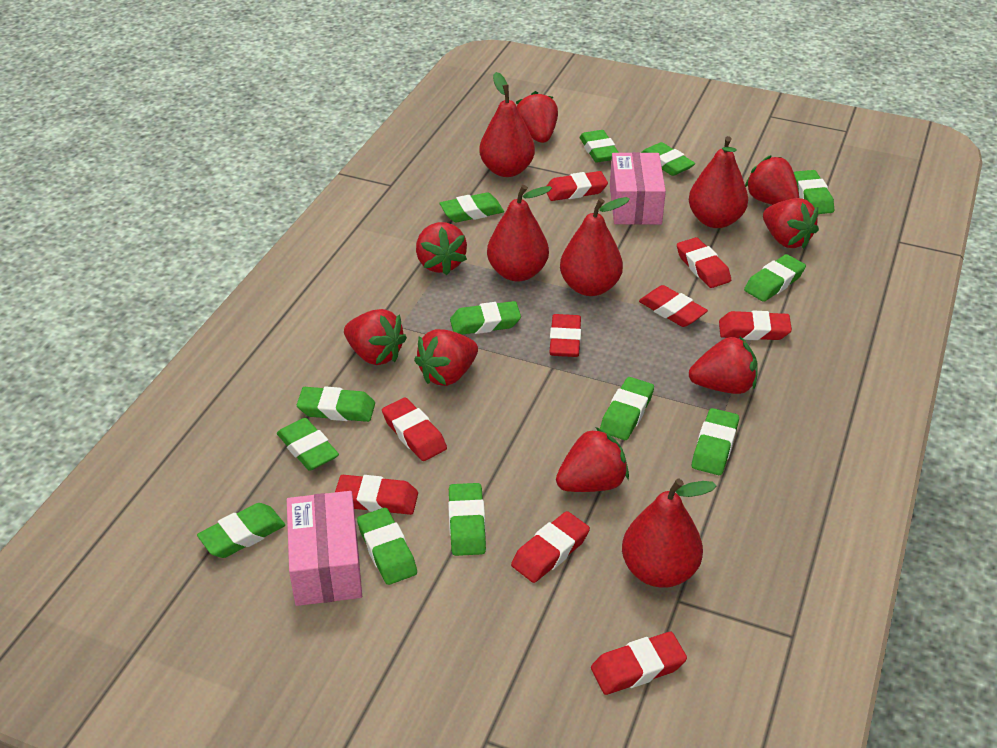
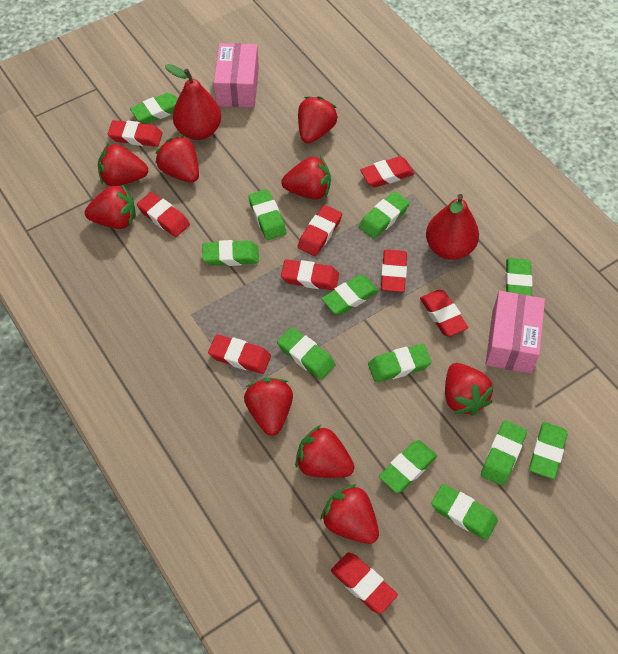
green eraser: [197,503,285,558] [277,418,339,471] [297,386,375,422] [357,508,417,585] [440,193,504,222] [448,483,486,556] [450,301,521,335] [580,130,619,163] [600,377,654,440] [641,142,695,176] [692,408,739,475] [744,254,806,302] [794,170,834,214] = 13 -> [130,93,178,124] [203,240,259,266] [248,189,286,240] [277,327,336,380] [322,275,379,315] [359,191,410,239] [368,344,432,383] [379,440,437,493] [431,484,498,540] [481,421,527,486] [505,258,532,296] [530,422,567,479] = 12
red pear: [479,72,535,177] [487,185,552,281] [560,197,630,296] [622,479,717,588] [689,136,748,228] = 5 -> [165,64,221,140] [426,194,479,260] = 2
red strawberry: [344,309,407,365] [414,329,478,386] [416,222,467,275] [516,91,558,143] [556,427,629,492] [689,337,757,394] [745,155,799,205] [763,198,819,249] = 8 -> [85,185,136,229] [98,143,148,186] [155,135,199,183] [244,378,293,436] [281,156,331,200] [295,425,354,478] [298,96,338,144] [320,484,379,544] [445,363,494,416] = 9

